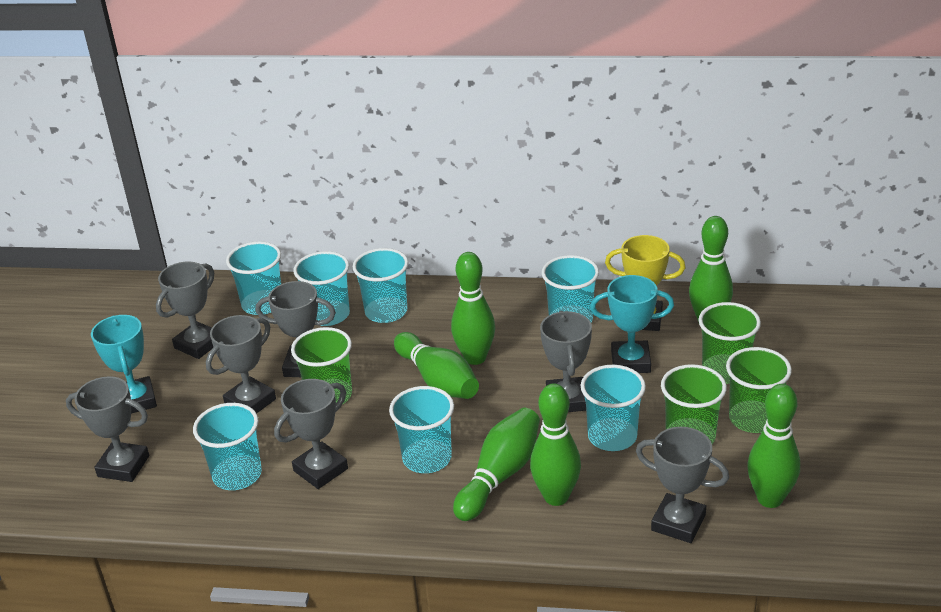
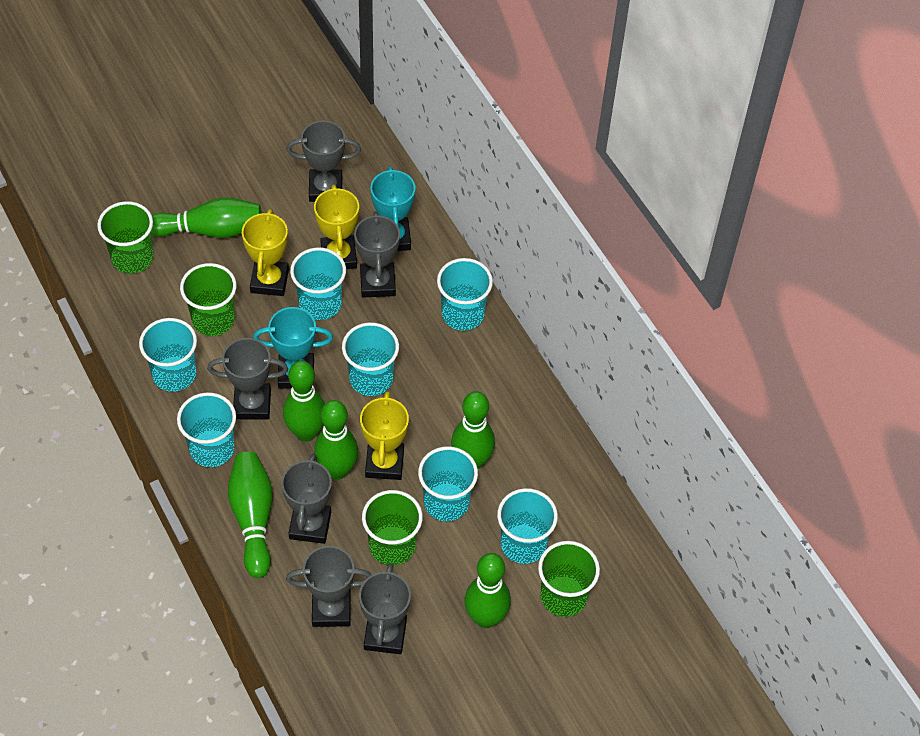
grey trophy: [66,376,149,482] [156,262,214,359] [206,315,276,414] [256,281,336,377] [274,379,348,489] [540,311,592,412] [636,427,729,543] = 7 -> [207,338,288,420] [281,453,332,544] [286,120,361,202] [286,546,371,627] [354,211,400,297] [359,563,411,654] = 6
yellow trophy: [605,235,685,331] = 1 -> [242,209,289,296] [314,185,359,269] [360,391,409,480] = 3

